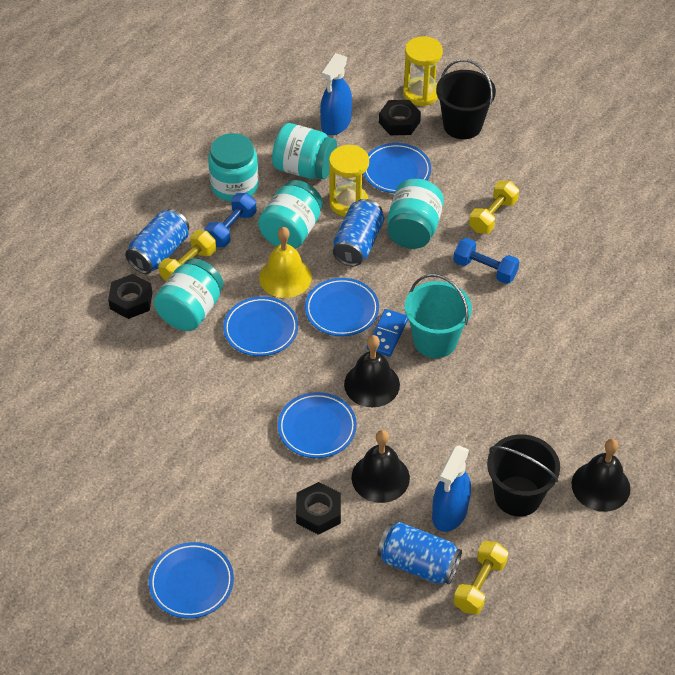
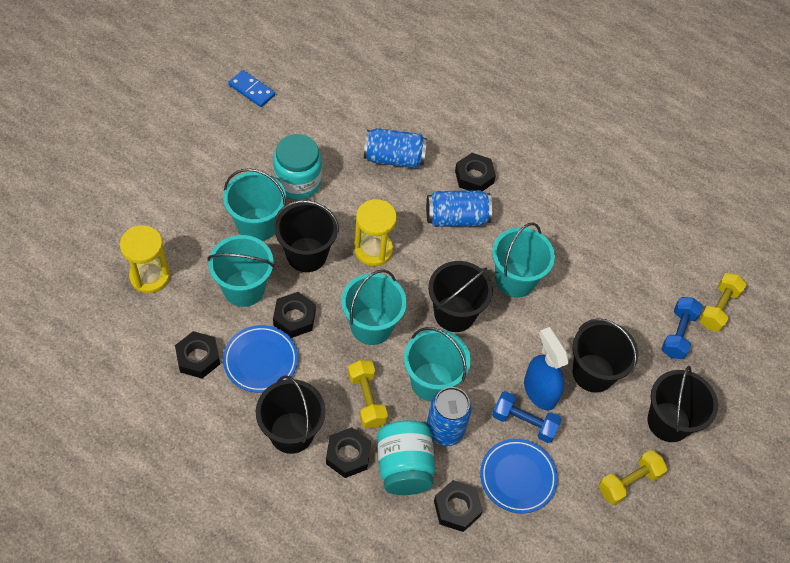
black bell: [344,335,400,407] [351,430,410,503] [572,439,630,512] = 3 -> none = 0
black bucket: [436,59,496,139] [487,434,560,517] = 2 -> [256,375,326,454] [274,200,339,272] [428,261,493,332] [572,318,638,393] [647,366,718,442] = 5
black nut: [108,274,152,319] [296,482,341,535] [379,100,421,135] = 3 -> [175,331,220,379] [273,292,316,338] [326,427,371,478] [434,480,483,532] [455,153,496,191] = 5
blue plate: [149,542,234,619] [223,296,298,356] [278,392,357,458] [305,278,379,336] [363,143,431,193] = 5 -> [223,325,298,393] [480,439,558,514] = 2
blue spray bottle: [320,53,352,136] [432,445,471,532] = 2 -> [524,327,569,410] = 1
turquoise bucket: [405,274,472,358] = 1 -> [208,235,275,307] [223,168,286,241] [341,269,407,345] [404,327,471,402] [492,222,555,298] = 5
turquoise jar: [154,258,223,331] [208,133,259,202] [258,180,323,249] [272,123,337,179] [387,179,444,249] = 5 -> [273,134,322,199] [377,420,435,495] = 2
yellow bell: [259,227,312,298] = 1 -> none = 0

